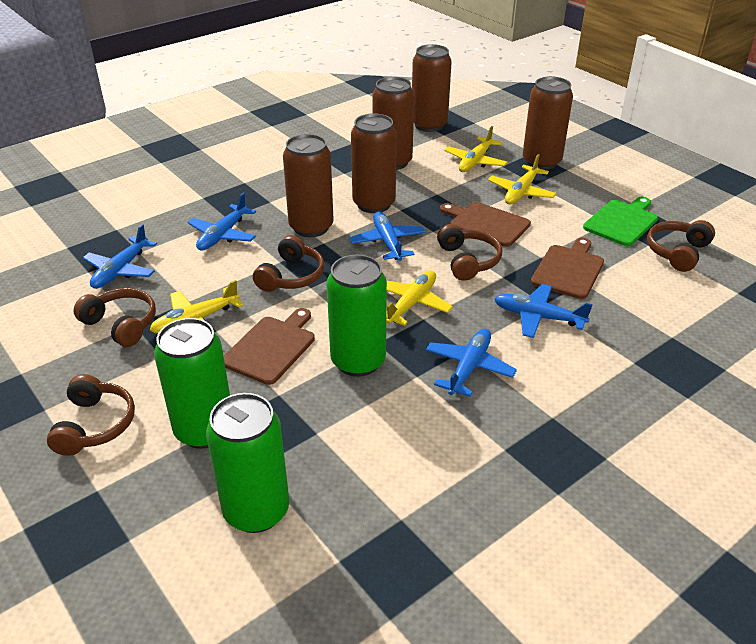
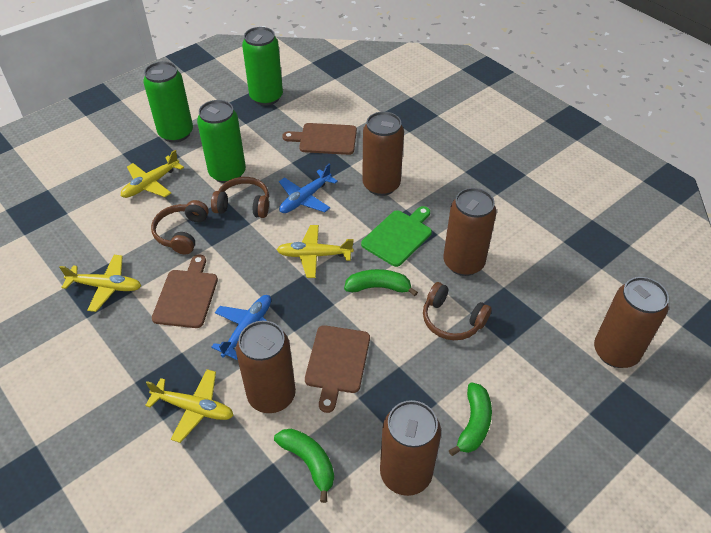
blue plane: [83,224,157,289] [188,193,256,251] [349,211,425,261] [426,328,517,397] [494,284,593,338] = 5 -> [211,295,271,360] [279,164,338,213] = 2
brown headphones: [47,374,135,456] [74,288,156,347] [253,235,325,292] [437,224,502,281] [647,220,715,272] = 5 -> [151,200,209,255] [211,177,269,218] [423,282,491,340] = 3
green banana: none = 0 -> [274,429,334,503] [344,269,418,296] [449,383,492,456] = 3

